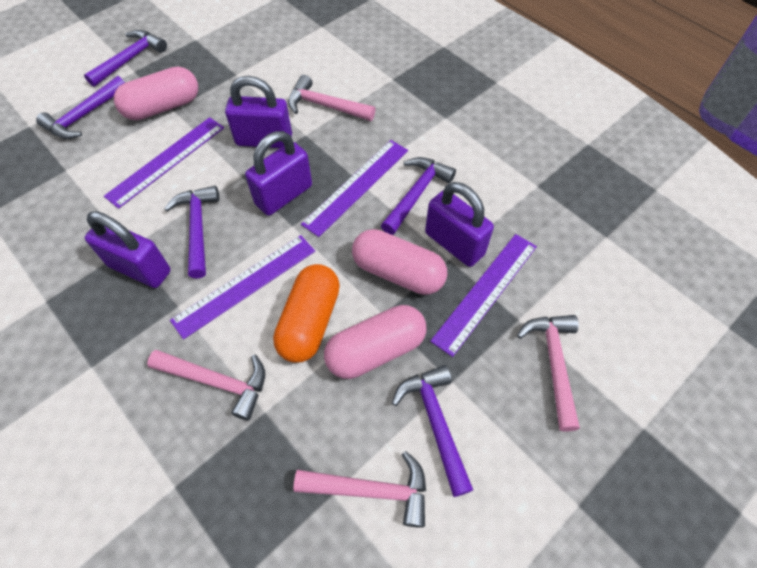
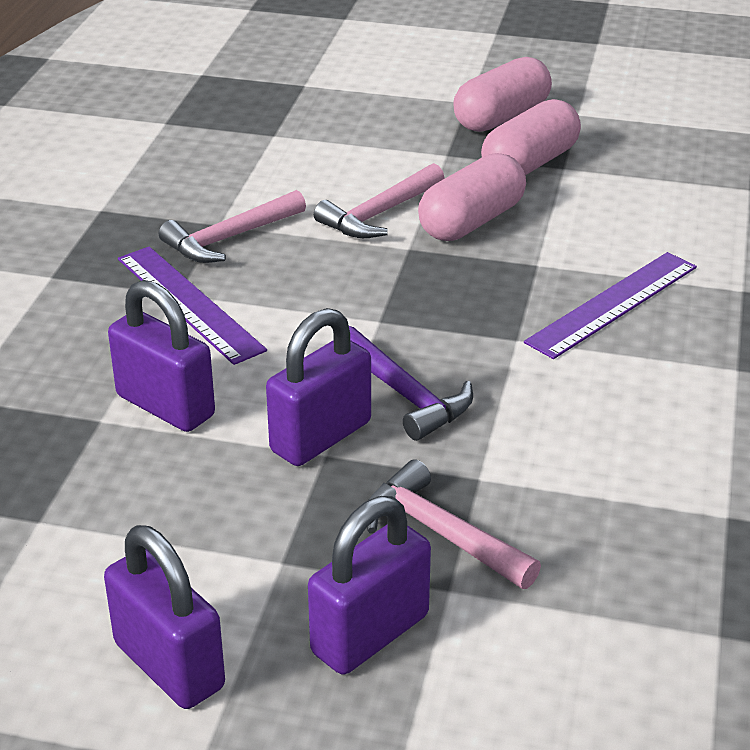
orange capsule: [273,264,340,363] = 1 -> none = 0
pink hammer: [147,350,265,421] [288,75,375,121] [293,451,426,528] [517,315,580,431] = 4 -> [159,190,306,263] [314,163,445,238] [367,459,541,589] = 3
purple hammer: [36,76,125,139] [84,30,167,87] [164,186,220,279] [381,157,456,235] [392,365,473,497] = 5 -> [349,326,473,441] = 1
purple ruler: [104,117,224,209] [170,235,315,339] [301,140,408,237] [430,234,537,357] = 4 -> [118,247,267,365] [524,252,697,359] = 2

